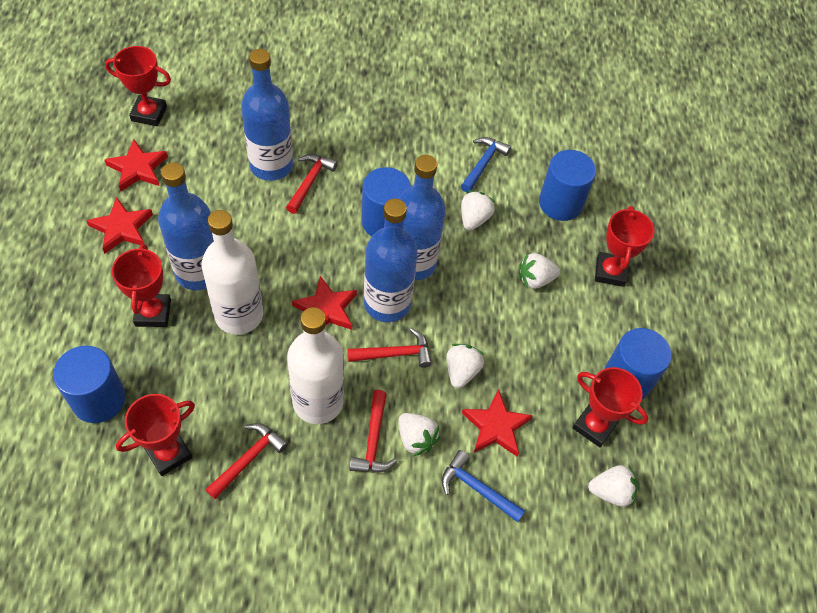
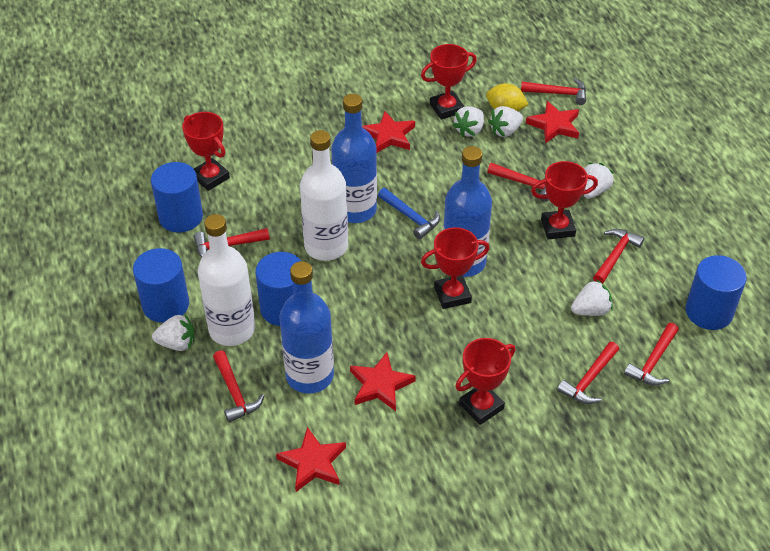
blue bottle: [158,162,214,290] [241,49,293,181] [364,199,418,322] [398,155,446,281] = 4 -> [279,261,334,394] [331,94,377,223] [443,146,492,277] = 3
blue hammer: [442,450,525,522] [461,137,511,193] = 2 -> [378,188,440,239] = 1
red hammer: [205,423,288,499] [286,154,338,214] [347,328,432,368] [349,390,397,473] = 4 -> [194,228,270,257] [213,350,264,423] [487,163,549,202] [521,78,586,105] [557,342,619,404] [593,229,644,284] [624,323,679,386] = 7
yellow lemon: none = 0 -> [486,83,529,111] = 1

